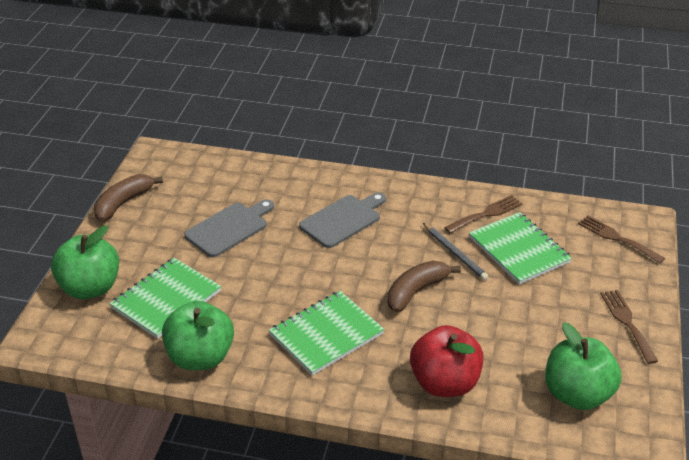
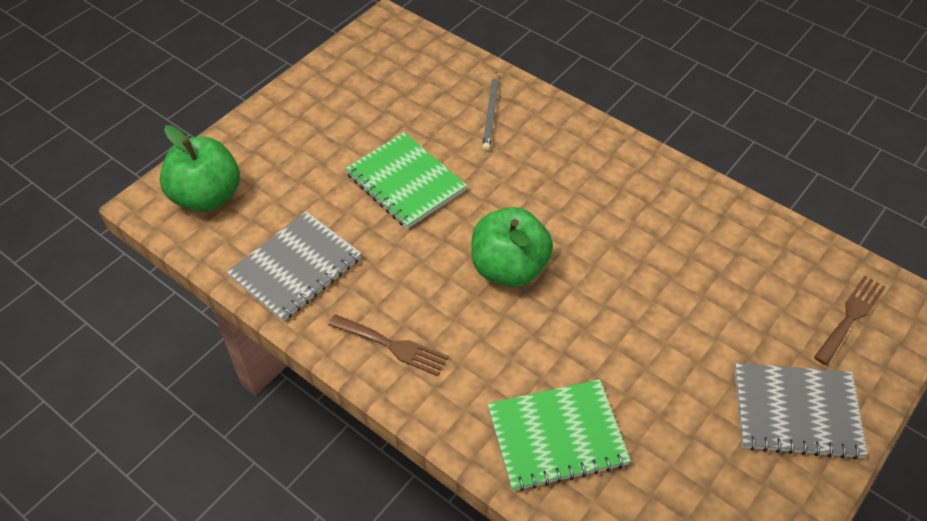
brown banana: [94,174,163,221] [387,261,461,312] = 2 -> none = 0
brown fork: [444,195,522,233] [578,215,665,264] [600,290,658,364] = 3 -> [328,314,449,376] [814,275,885,365] = 2
green apple: [51,225,119,299] [162,301,234,370] [545,322,622,410] = 3 -> [160,125,240,212] [471,207,553,287] = 2
green notebook: [109,258,221,339] [269,291,385,376] [469,212,572,285] = 3 -> [345,132,467,229] [487,379,631,491] = 2
grey cutting board: [184,199,274,257] [299,192,386,248] = 2 -> none = 0
grey notebook: none = 0 -> [227,211,362,322] [734,363,868,460] = 2
red apple: [410,325,484,397] = 1 -> none = 0

